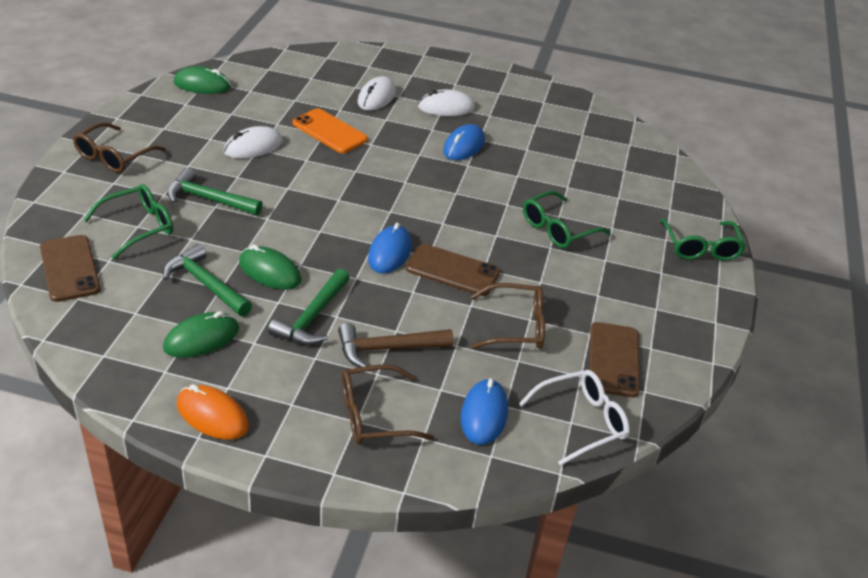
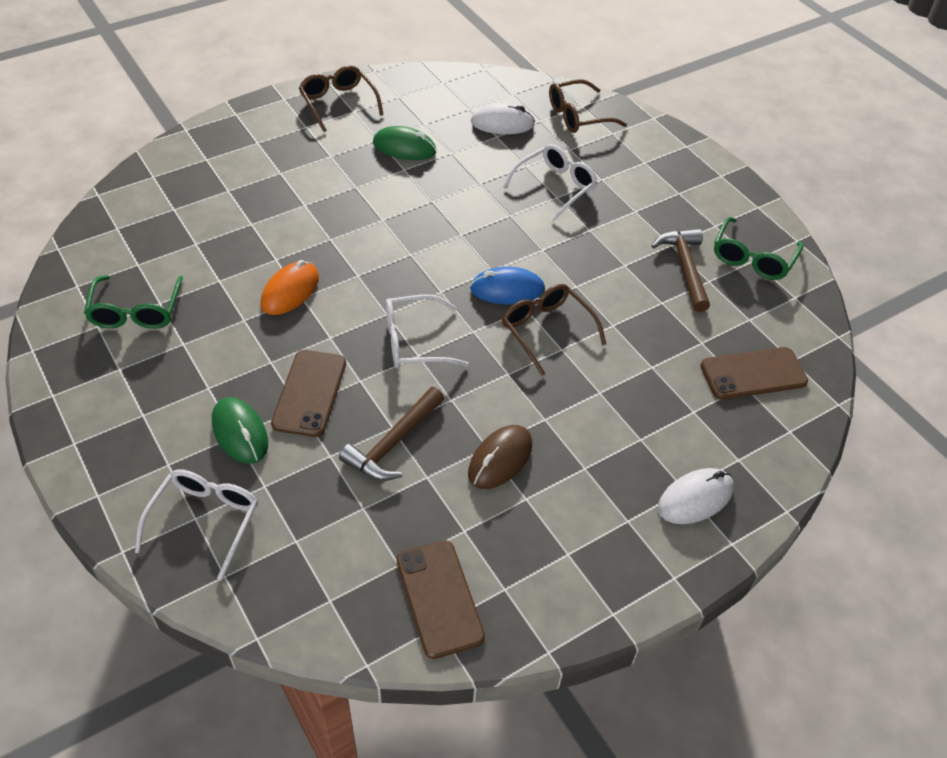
blue mouse: [368,223,412,274] [443,124,485,160] [461,378,508,445] = 3 -> [470,267,545,305] = 1
brown hammer: [338,323,453,367] = 1 -> [339,387,444,481] [652,229,710,312] = 2
brown mouse: none = 0 -> [468,425,532,489] = 1
green glasses: [83,184,173,259] [523,191,610,248] [659,219,746,261] = 3 -> [84,275,183,329] [714,217,804,280] = 2
green hammer: [163,244,252,316] [167,168,263,215] [268,269,350,345] = 3 -> none = 0
green mouse: [163,311,239,358] [174,66,231,94] [239,244,301,290] = 3 -> [212,397,268,464] [373,126,436,160] = 2
orange phone: [292,108,368,153] = 1 -> none = 0
white glasses: [519,370,630,466] = 1 -> [135,469,258,581] [386,295,469,368] [503,144,597,221] = 3
white mouse: [224,126,283,159] [358,76,396,110] [418,89,475,116] = 3 -> [471,103,535,134] [658,468,734,524] = 2

